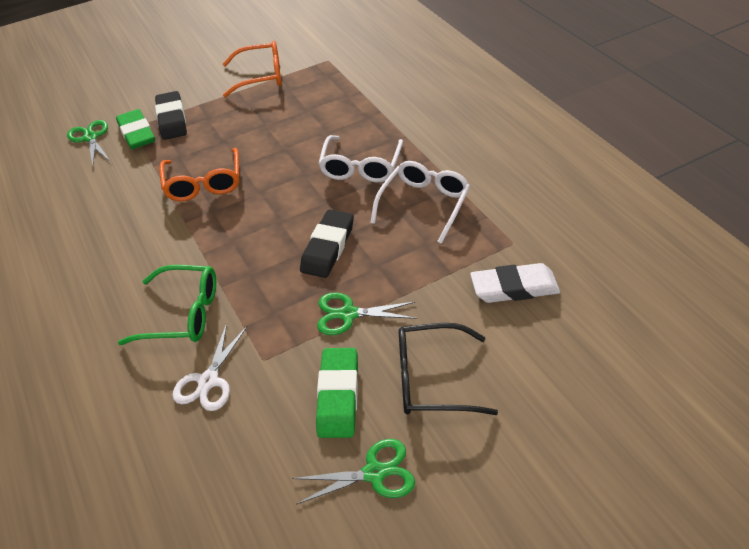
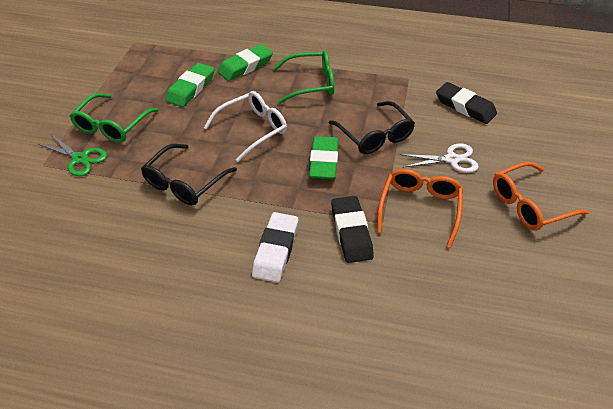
black glasses: [399,323,498,415] = 1 -> [141,144,237,205] [329,101,415,154] = 2
green eraser: [116,109,155,149] [316,348,358,438] = 2 -> [166,63,214,107] [217,44,273,81] [309,136,338,179] = 3
green glasses: [118,265,216,345] = 1 -> [70,93,159,143] [273,50,334,104] = 2
green scissors: [67,120,111,166] [292,439,415,505] [317,293,417,335] = 3 -> [38,134,107,176] = 1
white glasses: [319,135,403,182] [370,161,470,244] = 2 -> [204,91,287,162] = 1

